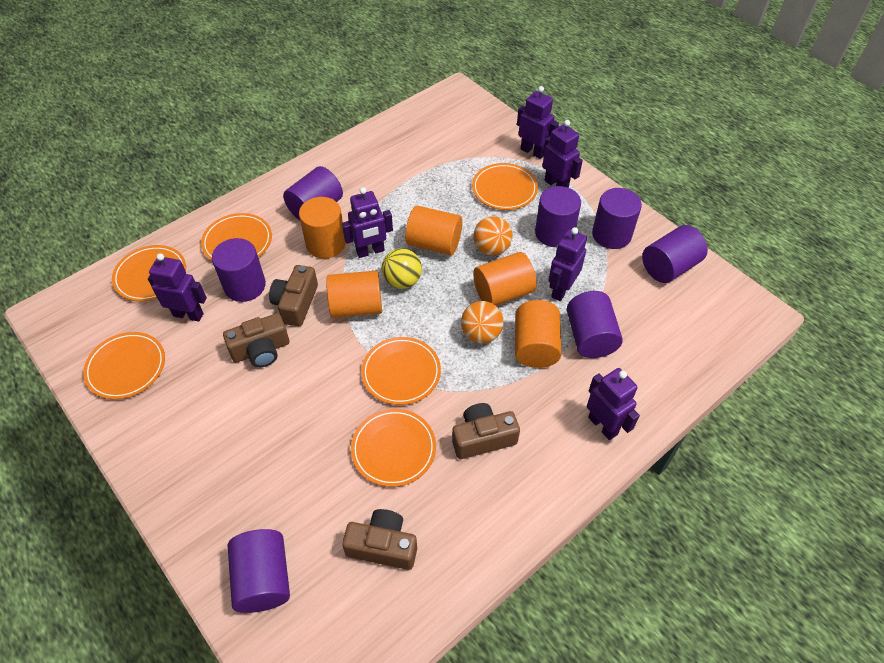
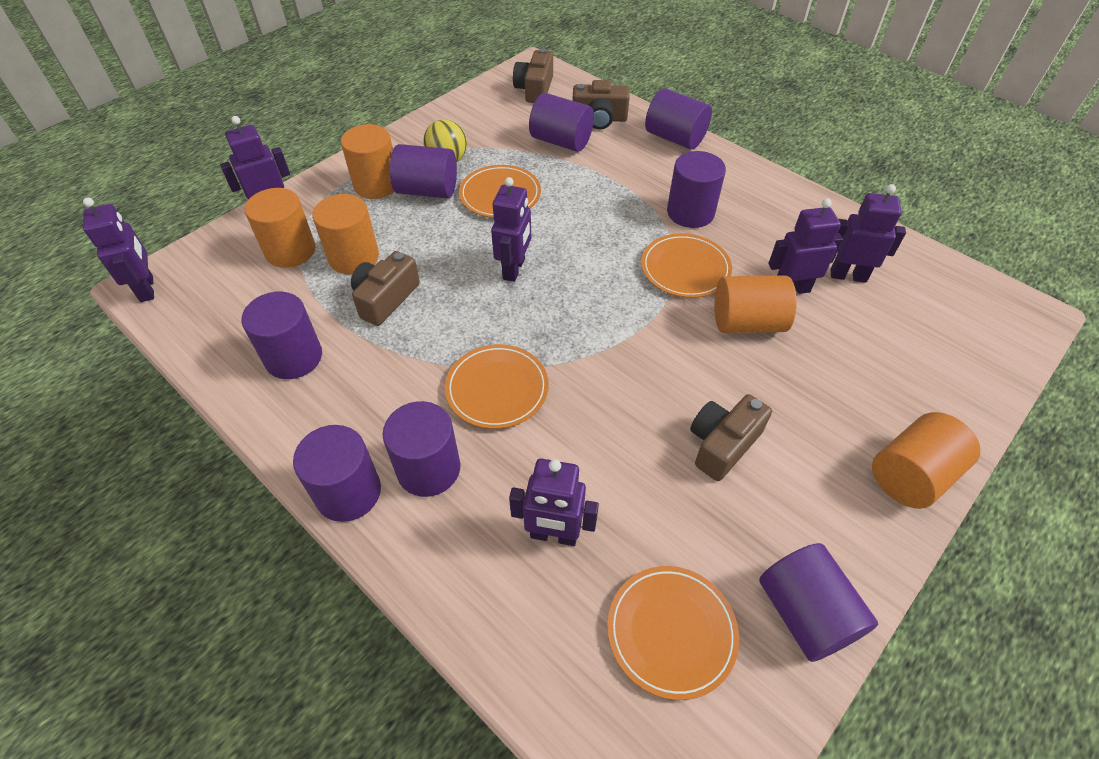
orange ball: [461,301,504,343] [473,216,512,256] = 2 -> none = 0
orange plate: [83,332,165,399] [112,245,186,301] [201,213,272,261] [351,409,436,487] [361,337,441,405] [472,163,538,210] = 6 -> [445,344,548,429] [459,165,541,218] [607,566,739,700] [641,233,732,298] = 4
purple cylinder: [212,238,266,302] [228,529,290,613] [283,166,343,220] [535,186,581,247] [567,291,623,358] [592,188,642,249] [642,225,708,283] = 7 -> [242,292,322,379] [293,425,381,522] [382,401,460,497] [390,144,457,198] [529,93,594,152] [645,88,712,149] [667,151,726,228] [759,543,878,662] = 8

